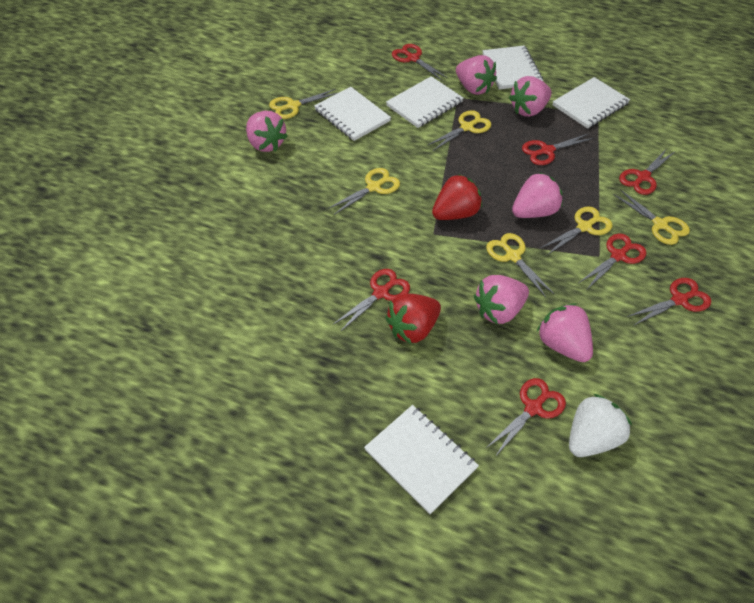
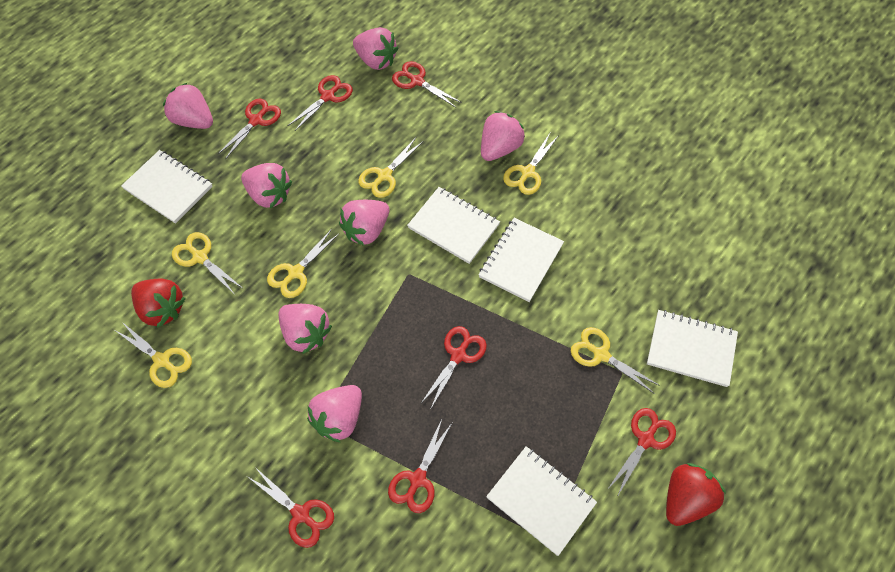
pink strawberry: [246,111,287,152] [456,55,497,95] [474,275,529,325] [509,76,552,117] [512,172,563,218] [537,303,593,362] = 6 -> [163,82,213,129] [241,163,292,208] [279,304,332,354] [307,385,362,443] [339,200,389,246] [353,27,398,70] [481,111,525,161] = 7
white strawberry: [569,394,632,457] = 1 -> none = 0

